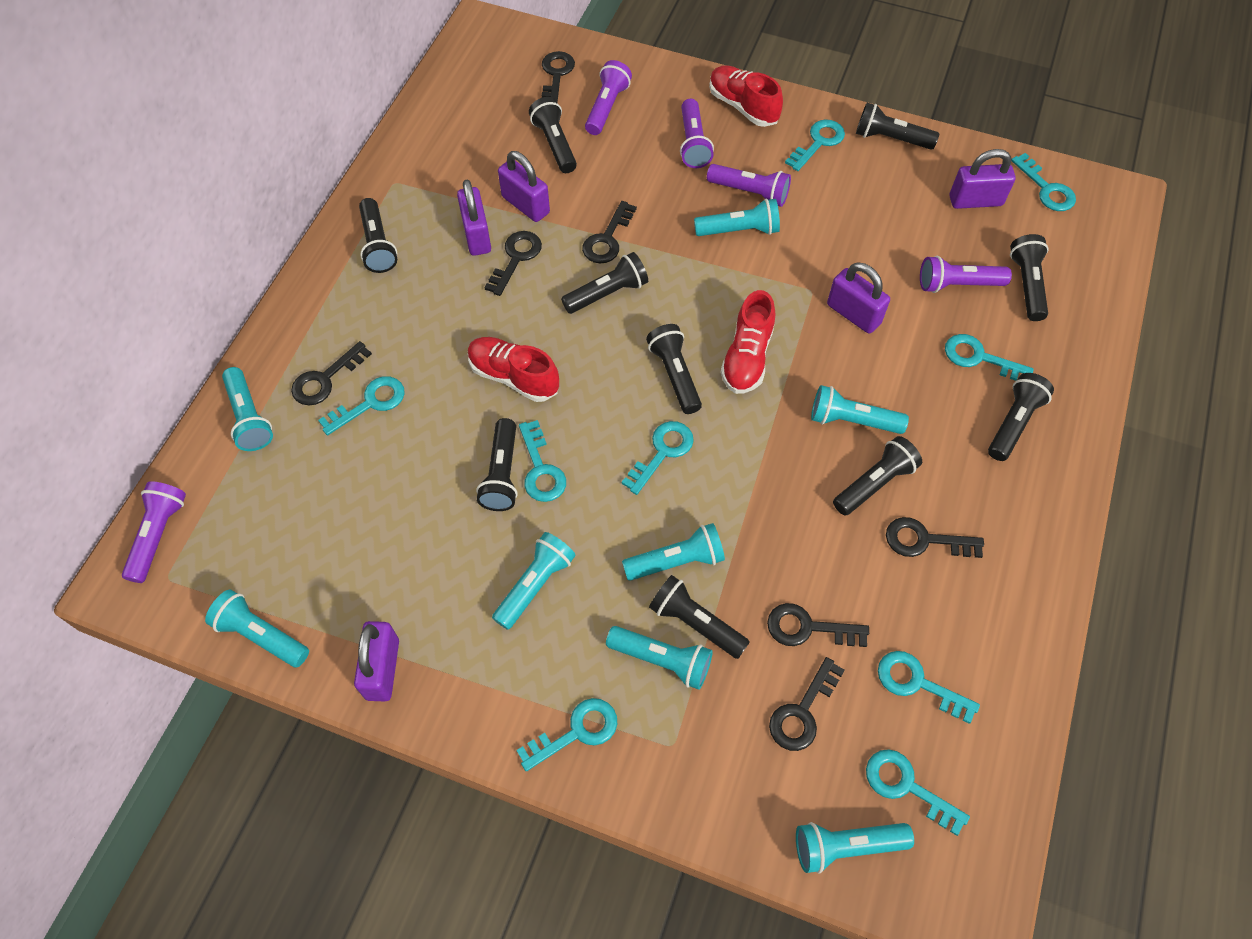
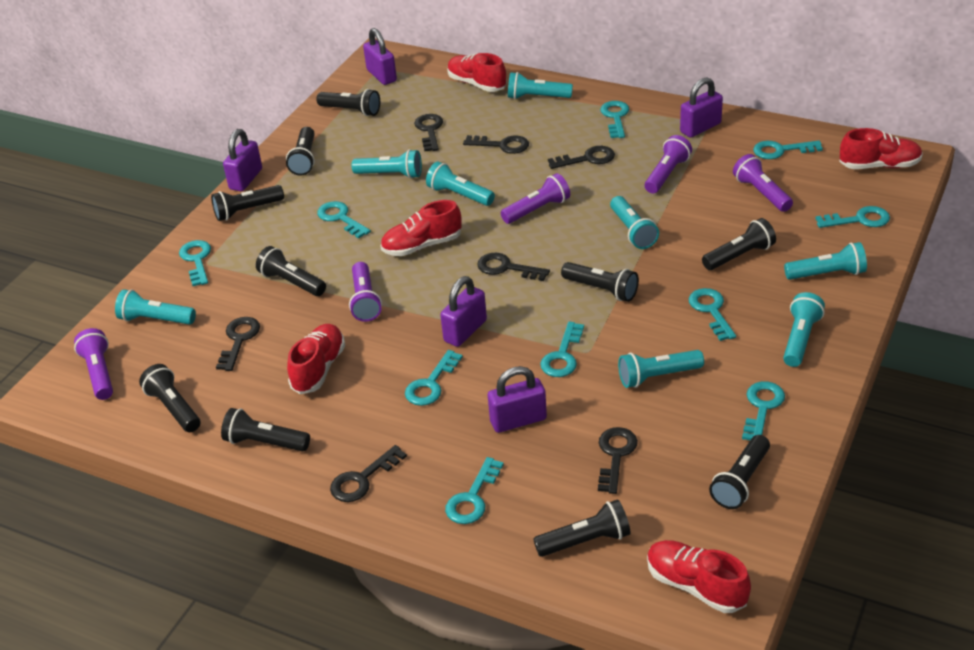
red shoe: [468,337,559,402] [709,65,783,127] [721,290,775,394] = 3 -> [287,324,345,394] [381,200,462,256] [447,53,507,92] [647,540,751,613] [839,128,923,169] = 5
turquoise key: [318,376,405,435] [516,698,617,771] [519,420,566,502] [622,421,694,495] [785,119,845,171] [866,749,970,836] [878,651,980,724] [945,334,1034,381] [1011,153,1076,211] = 9 -> [179,240,211,286] [317,201,371,239] [405,350,463,406] [445,457,504,524] [540,322,584,377] [600,101,629,138] [689,288,736,341] [742,381,785,440] [753,141,823,159] [815,206,890,228] = 10

